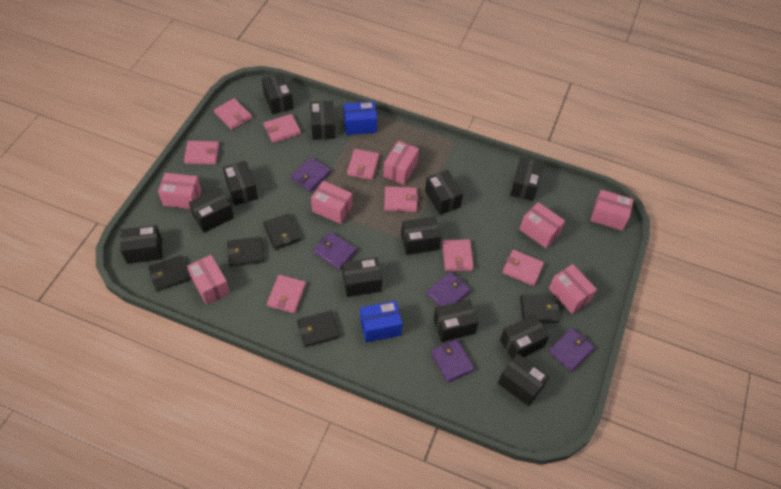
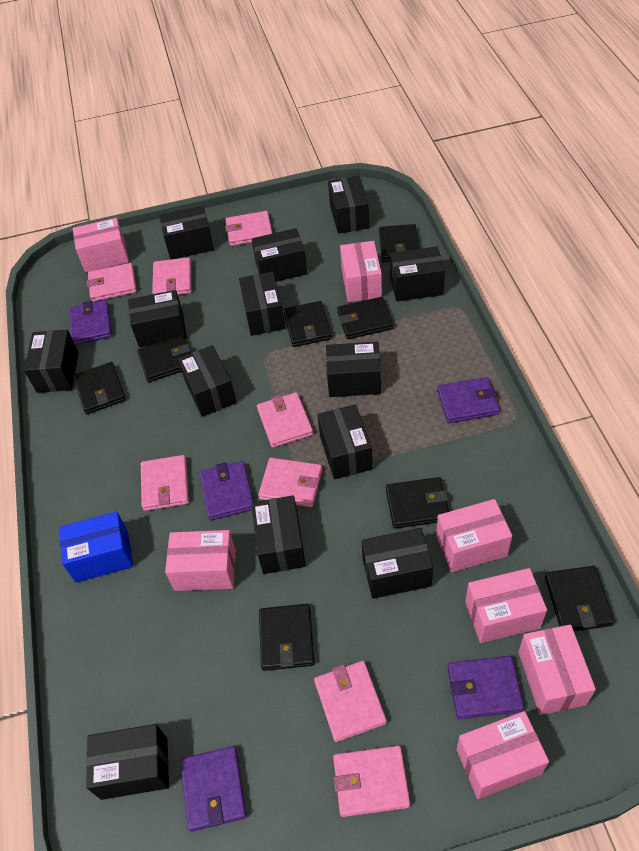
black box: [120,225,162,264] [189,188,234,233] [223,161,258,206] [262,73,293,114] [310,101,335,140] [342,257,382,297] [401,217,441,255] [425,170,463,215] [433,299,479,342] [498,354,549,406] [500,314,549,360] [510,158,543,201] = 12 -> [24,330,79,393] [86,724,169,800] [128,290,187,348] [159,205,214,260] [178,345,237,417] [239,271,285,336] [251,496,306,574] [252,228,307,282] [317,404,373,479] [326,342,381,397] [328,176,369,234] [361,528,433,599] [390,246,445,301] = 13
black wallet: [148,255,191,292] [227,236,264,267] [263,213,301,250] [297,310,340,347] [520,295,559,323] = 5 -> [73,362,126,414] [137,335,191,382] [259,604,314,671] [283,301,332,347] [337,297,393,339] [379,224,419,262] [386,477,449,529] [545,566,615,631] = 8
blue box: [344,101,377,135] [360,301,403,342] = 2 -> [59,512,133,583] = 1

